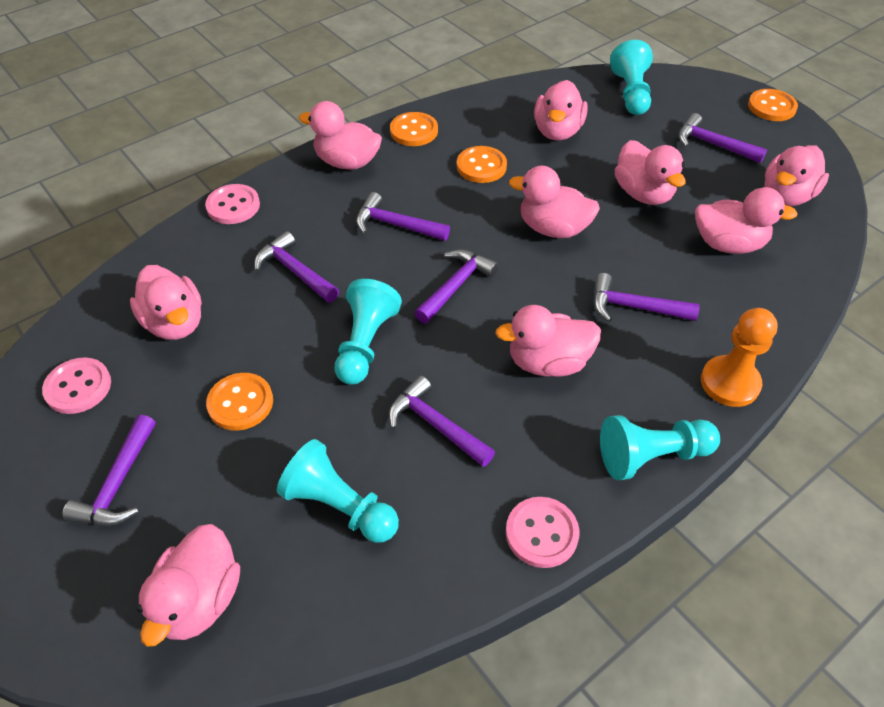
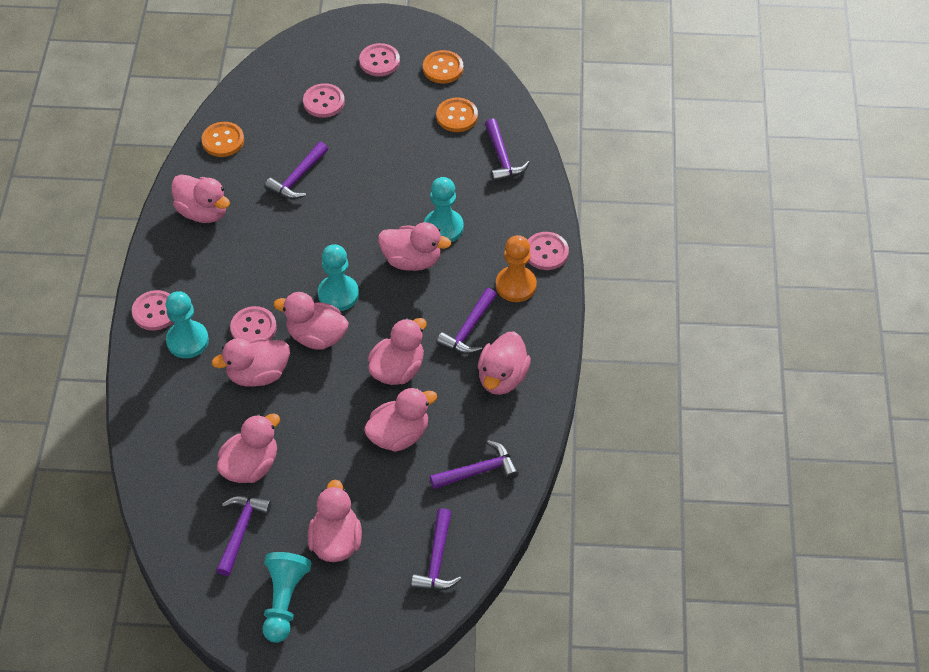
orange button: [206,373,273,431] [390,112,438,146] [457,146,507,183] [748,89,798,121] = 4 -> [201,122,244,157] [423,50,463,84] [436,98,478,132] = 3
pink button: [42,358,111,414] [205,184,260,224] [506,497,580,568] = 3 -> [132,290,173,331] [230,306,277,341] [303,83,345,118] [359,43,400,76] [528,232,569,270] = 5
purple hammer: [63,415,156,526] [254,231,339,303] [356,192,450,241] [388,376,495,467] [415,249,499,324] [593,273,700,322] [678,113,767,163] = 7 -> [216,496,271,576] [265,142,328,199] [411,508,461,590] [430,440,519,489] [437,288,497,354] [485,119,530,182] = 6

